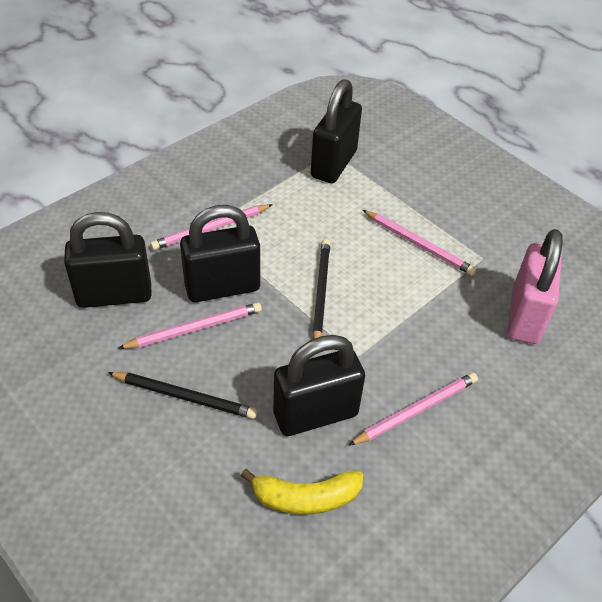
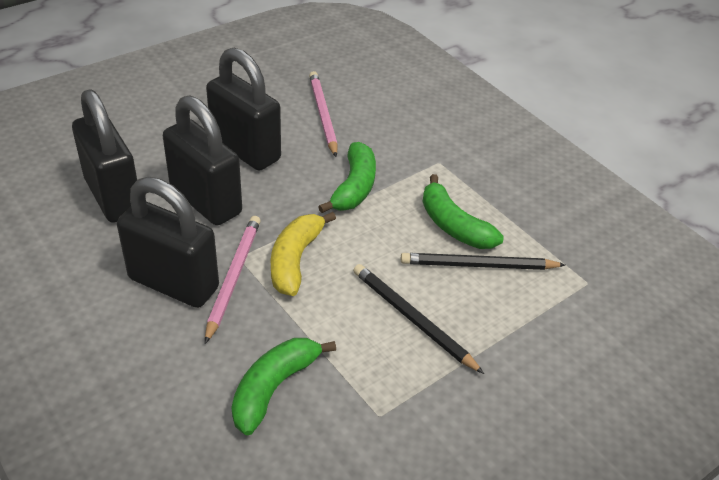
green banana: none = 0 -> [231,338,336,435] [318,142,376,213] [422,174,504,249] = 3
pink padlock: [507,229,562,344] = 1 -> none = 0
pink pencil: [118,302,262,349] [150,204,273,250] [348,372,478,446] [363,210,476,275] = 4 -> [205,216,261,344] [309,71,338,157] = 2

